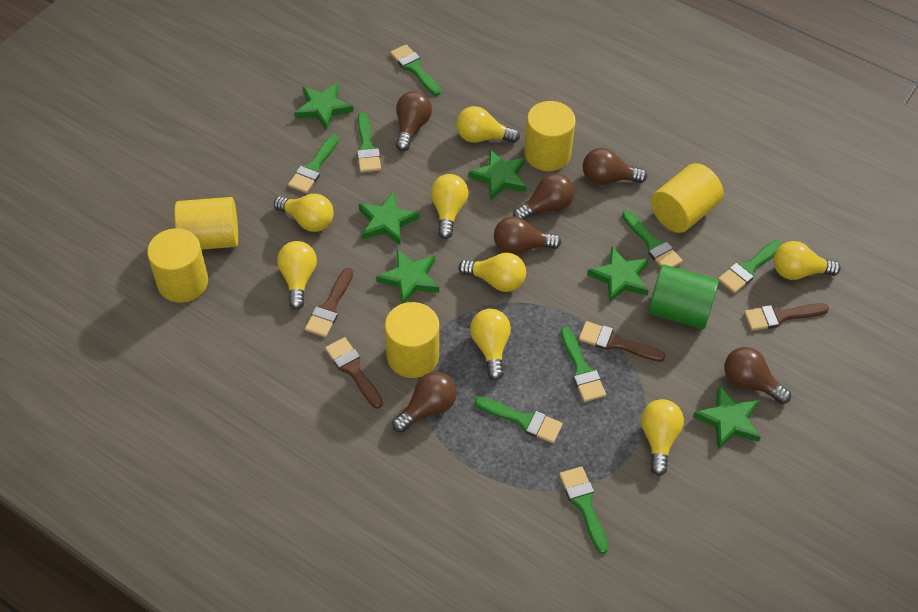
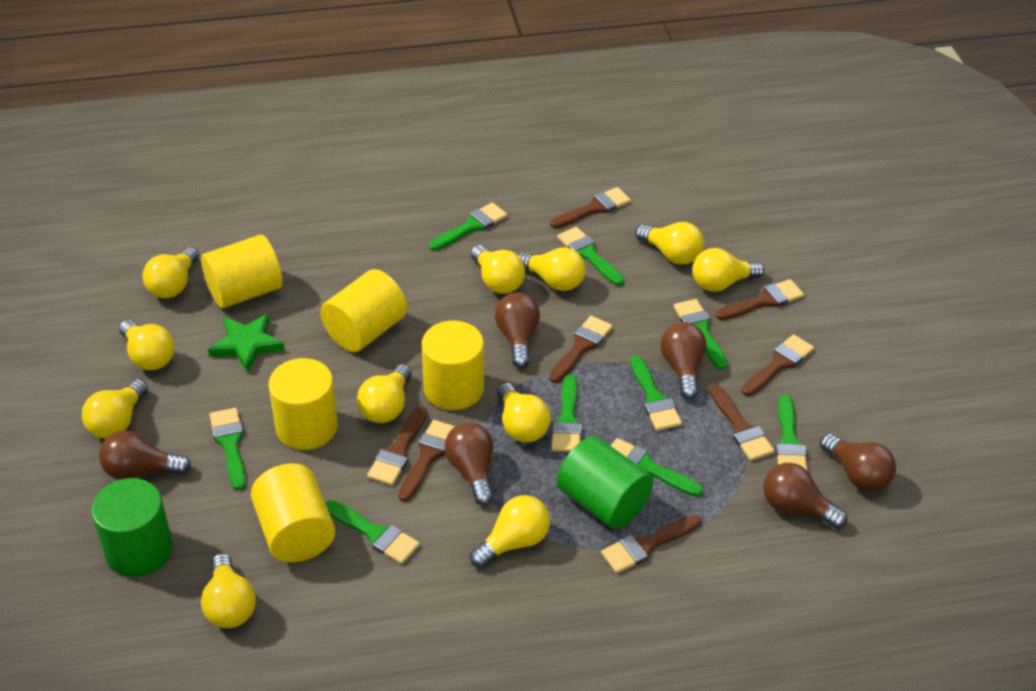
brown brush: [305,268,353,337] [325,337,383,409] [579,321,666,362] [744,303,829,331] = 4 -> [367,406,427,485] [398,420,455,502] [549,316,613,383] [550,187,631,228] [601,515,701,573] [709,384,775,461] [716,279,804,320] [741,334,814,396] = 8
green brush: [288,135,339,193] [357,112,381,173] [390,44,441,96] [475,397,563,443] [559,466,609,554] [561,327,606,402] [622,210,683,267] [718,240,782,293] = 8 -> [210,408,246,490] [325,500,420,564] [429,202,507,251] [551,374,582,452] [557,227,624,286] [611,438,703,497] [630,355,682,431] [674,299,728,370] [776,395,808,471] = 9
green cylinder: [648,264,719,329] = 1 -> [91,478,173,577] [557,436,653,529] = 2
green star: [295,83,353,130] [359,192,419,245] [376,250,439,304] [468,149,527,200] [587,247,649,303] [693,385,761,449] = 6 -> [208,313,285,373] = 1
yellow light bulb: [274,194,334,232] [277,241,317,310] [431,174,468,239] [456,106,520,143] [458,253,526,292] [470,309,511,381] [641,399,684,476] [773,241,841,280] = 8 -> [82,379,148,438] [119,320,175,370] [142,247,199,298] [201,553,256,628] [357,364,412,423] [470,245,525,294] [470,495,550,568] [497,383,551,442] [518,247,586,291] [635,222,704,265] [692,248,765,292] = 11

